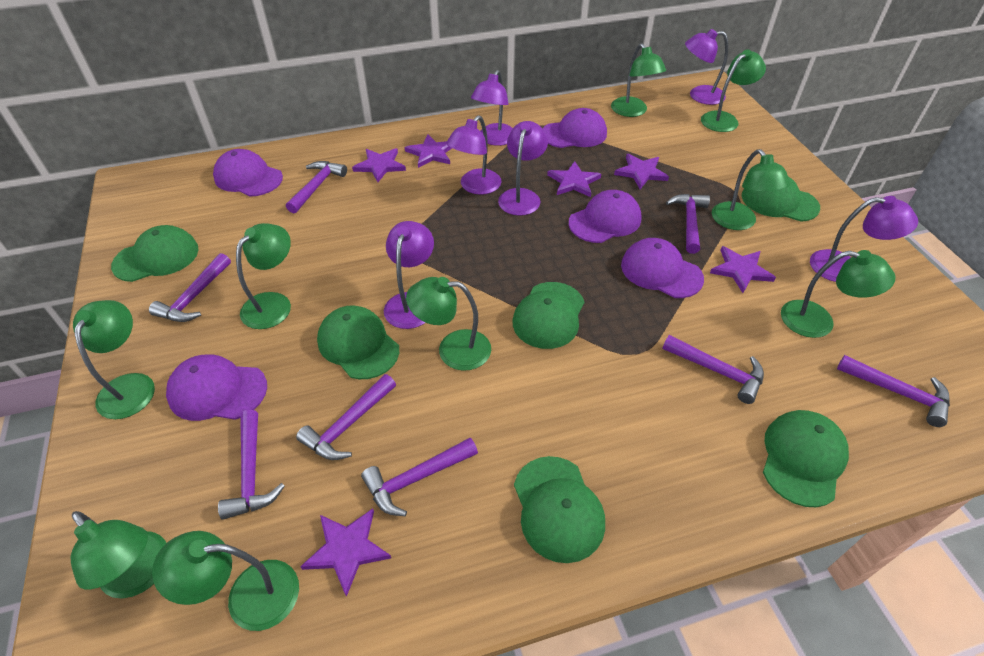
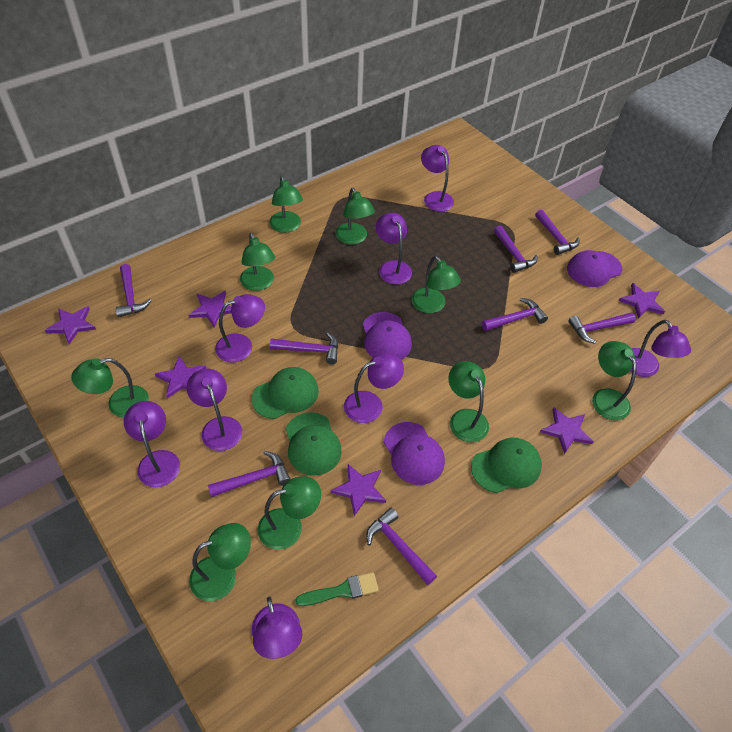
green brush: none = 0 -> [295,572,379,606] = 1
green cap: [111,225,198,282] [317,305,399,379] [513,282,584,349] [514,456,605,563] [742,177,820,222] [763,410,849,507] = 6 -> [252,367,319,419] [286,412,342,476] [471,438,542,493] = 3
purple cap: [166,355,267,421] [213,149,283,196] [543,108,607,148] [569,190,642,243] [621,238,704,298] = 5 -> [363,312,412,360] [384,422,445,485] [567,250,622,287] = 3
purple lamp: [384,221,434,329] [446,115,501,195] [471,70,513,146] [498,121,548,216] [685,29,728,105] [810,196,918,282] = 6 -> [124,401,180,487] [187,368,242,451] [215,294,265,362] [252,596,302,659] [344,353,404,423] [376,213,412,284] [421,145,454,212] [630,320,691,377] = 8

